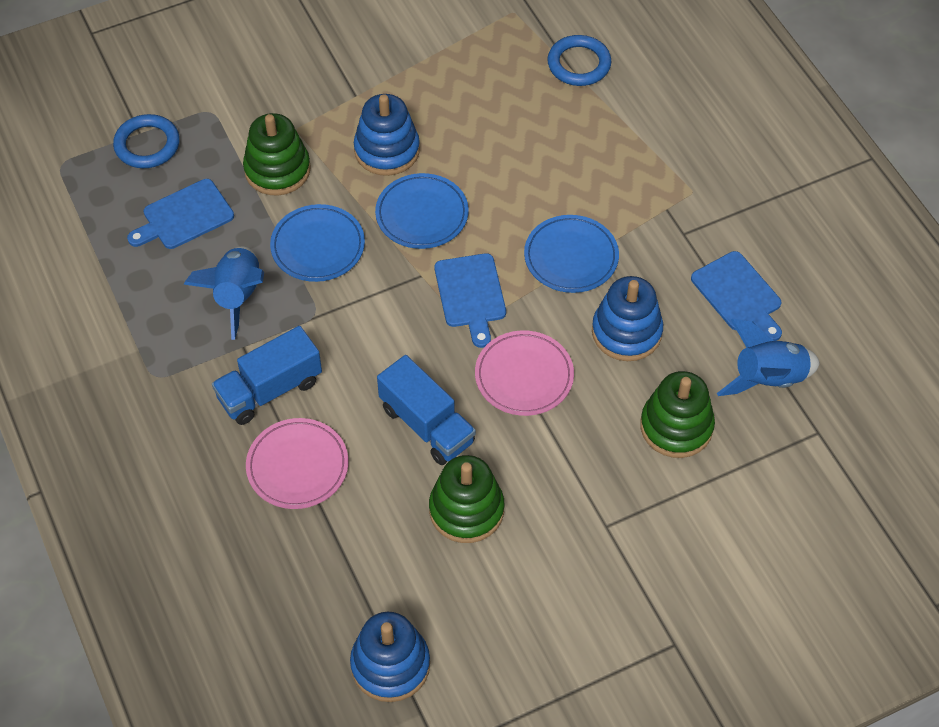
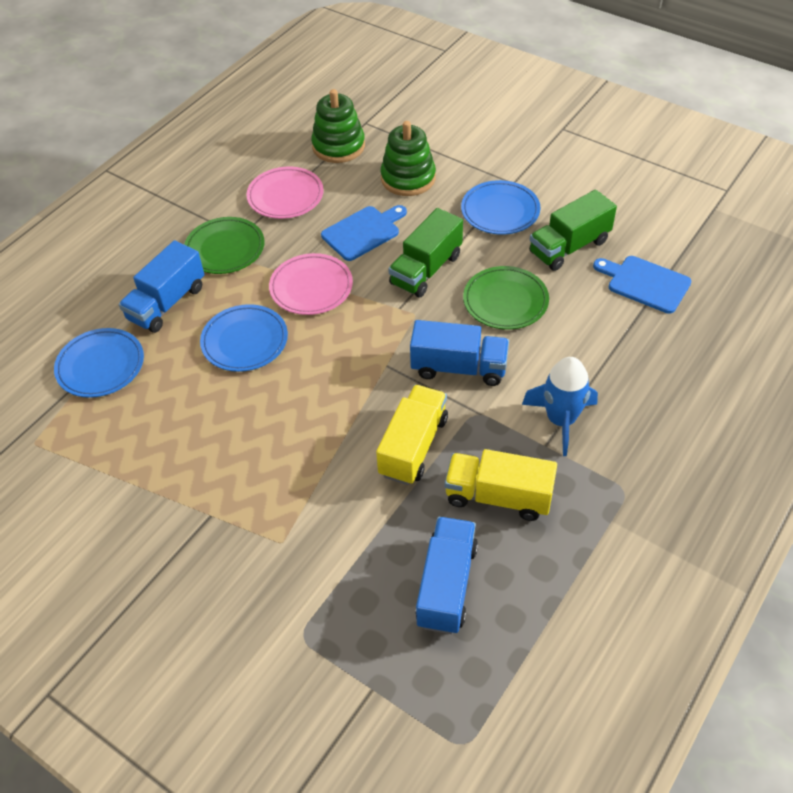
blue cutting board: [127,179,234,249] [434,253,506,348] [691,251,782,341] = 3 -> [321,205,407,261] [593,256,691,314] = 2
blue ring: [113,114,180,168] [547,35,611,86] = 2 -> none = 0
blue rocket: [184,246,264,340] [717,319,820,396] = 2 -> [522,357,598,456] = 1
blue stacking toy: [350,612,430,702] [354,94,420,176] [592,276,663,361] = 3 -> none = 0
blue truck: [212,326,322,425] [377,355,476,465] = 2 -> [119,240,204,333] [410,320,509,386] [415,517,478,634] = 3
green plate: none = 0 -> [184,217,264,274] [463,266,549,330] = 2
green stacking toy: [243,113,311,196] [429,455,504,543] [640,371,715,458] = 3 -> [311,89,365,163] [381,121,436,196] = 2
green truck: none = 0 -> [388,208,463,298] [529,190,617,271] = 2
yellow truck: none = 0 -> [376,385,448,485] [445,449,557,521] = 2

